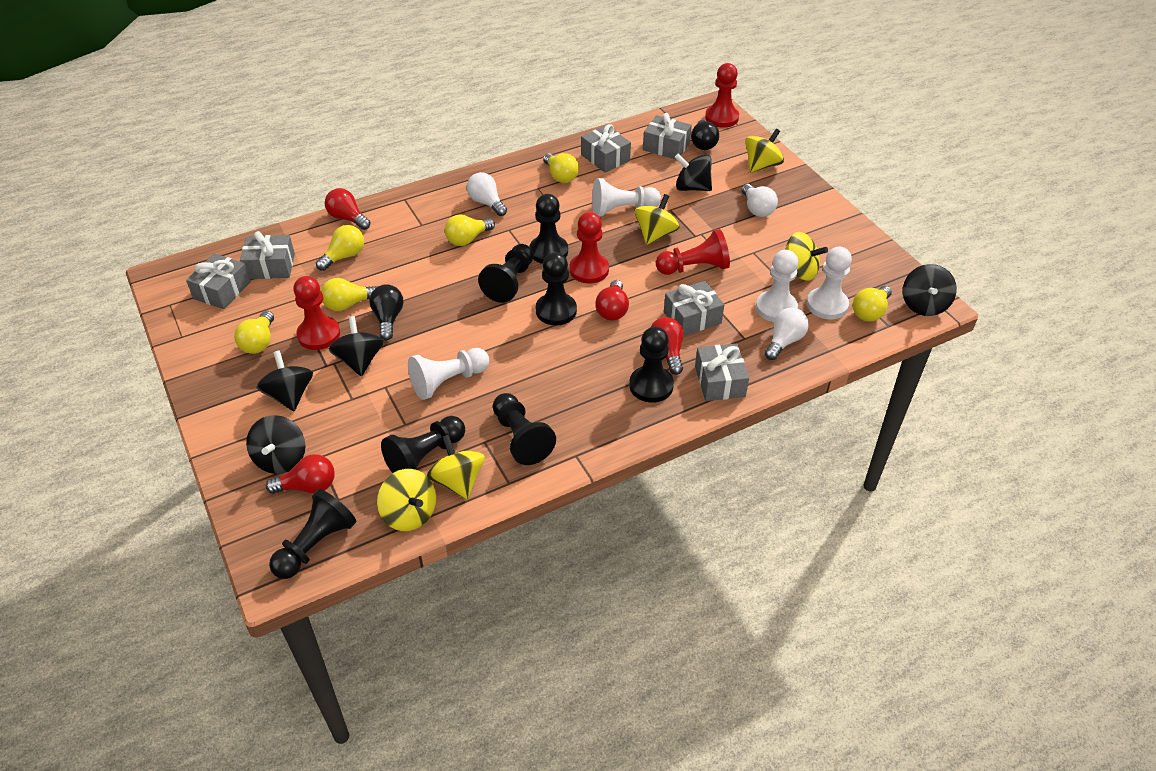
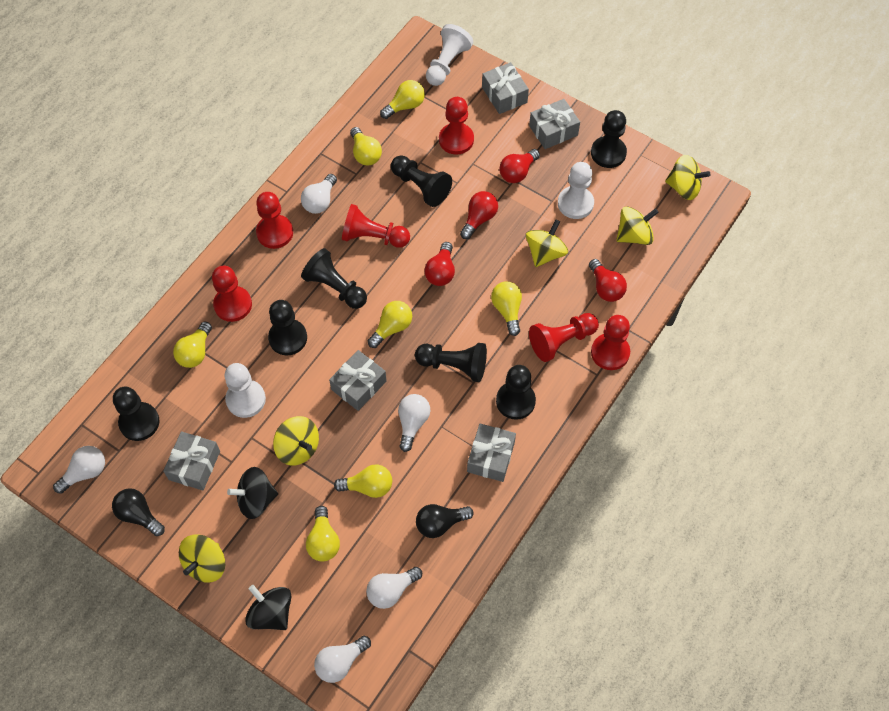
black spinning top: [246,415,305,474] [256,350,313,411] [329,316,384,376] [675,154,712,191] [903,264,957,316] = 5 -> [227,467,278,519] [245,585,292,630] = 2
grey gift: [186,253,251,309] [240,231,295,279] [581,124,631,173] [643,113,692,160] [664,281,724,336] [695,344,749,401] = 6 -> [163,431,220,491] [329,350,387,411] [467,423,516,482] [482,62,529,114] [529,99,580,149] = 5
red pawn: [293,276,340,350] [570,212,609,283] [656,229,730,275] [705,63,739,128] = 4 -> [212,265,252,322] [256,192,293,249] [342,204,410,248] [439,97,474,154] [529,313,599,362] [591,315,630,370] = 6
white light bulb: [467,172,507,216] [742,184,778,217] [764,308,809,360] = 3 -> [53,446,105,494] [301,174,337,214] [314,636,371,683] [366,567,422,609] [398,394,430,452] = 5
white pawn: [408,348,489,400] [592,178,661,217] [756,250,798,322] [807,247,852,319] = 4 -> [224,363,266,418] [426,24,473,86] [558,162,594,219] = 3
yellow light bulb: [234,311,274,354] [316,225,364,271] [321,278,377,311] [445,215,495,246] [543,153,579,183] [853,286,892,321] = 6 -> [173,322,212,368] [306,506,340,562] [334,464,392,498] [350,127,382,165] [368,301,412,348] [380,80,425,119] [491,281,522,336] = 7

